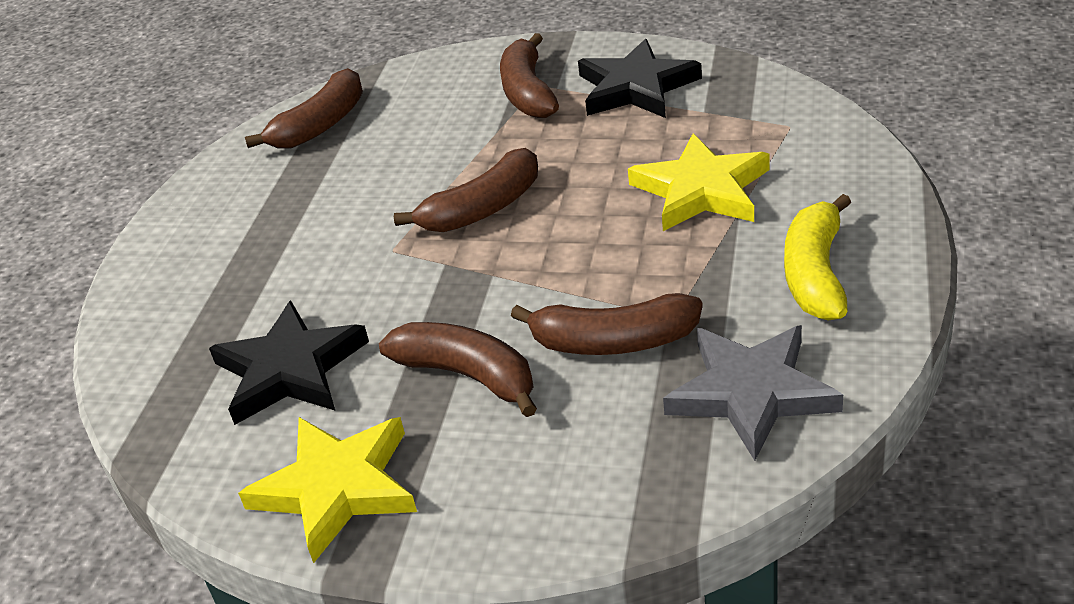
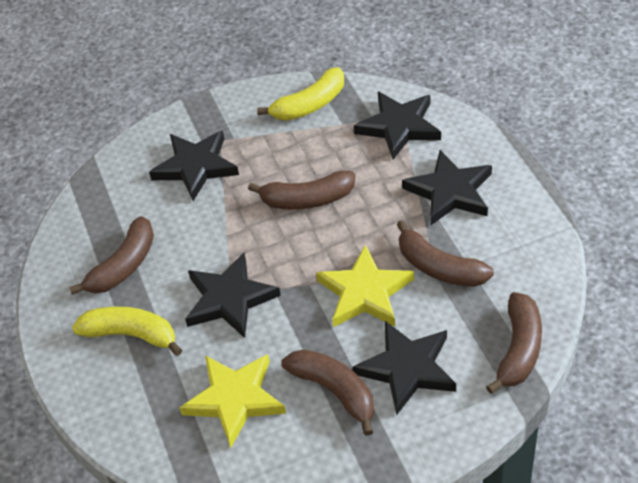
black star: [209,300,369,425] [578,39,702,118] = 2 -> [149,131,239,201] [185,253,281,338] [352,321,456,415] [354,92,441,159] [402,150,492,226] = 5
grey star: [663,325,843,461] = 1 -> none = 0
yellow banana: [784,194,851,320] = 1 -> [72,306,182,356] [257,67,344,121] = 2

